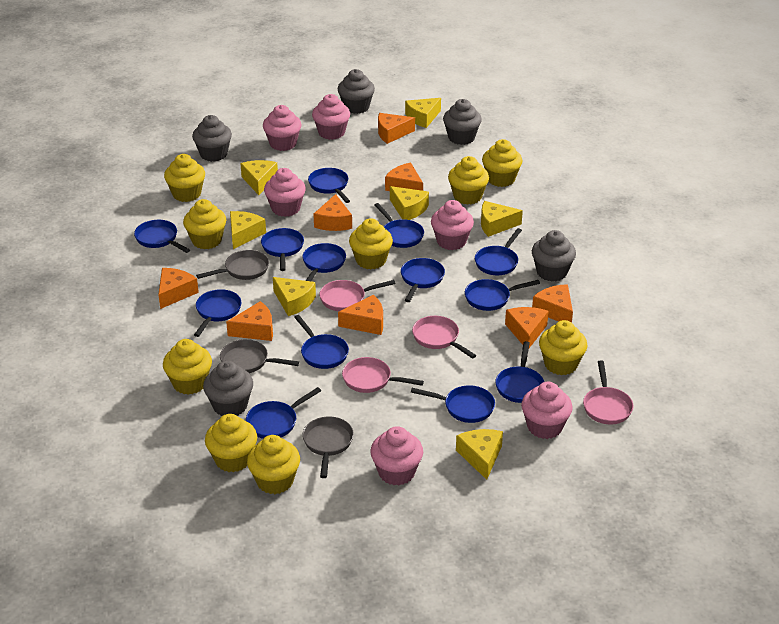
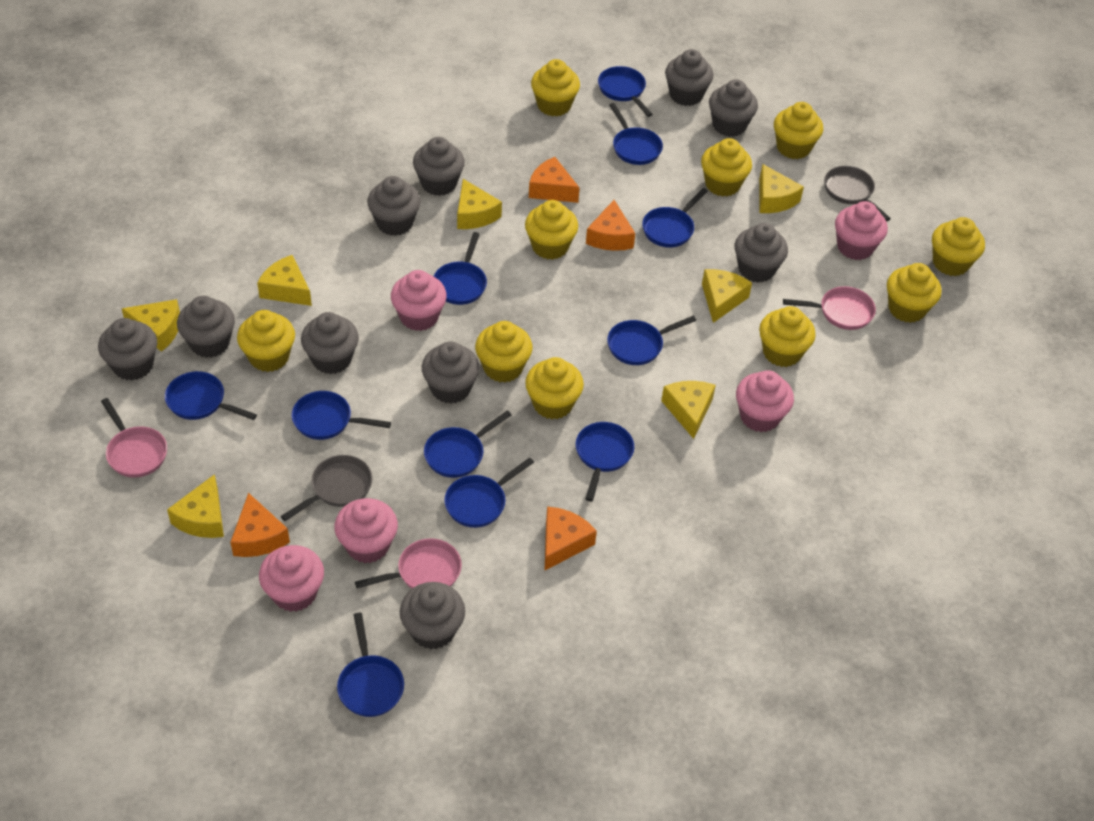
blue pan: [134,220,190,253] [194,289,241,337] [246,387,321,439] [261,228,304,271] [294,315,349,369] [302,243,346,281] [308,168,350,203] [375,203,424,248] [401,258,445,302] [411,385,495,423] [465,279,540,311] [475,228,522,276] [495,341,544,403] = 13 -> [165,371,257,420] [292,391,391,440] [337,613,404,717] [424,410,511,478] [433,232,487,305] [444,457,534,528] [576,422,634,501] [598,66,653,117] [607,316,696,365] [609,103,663,165] [642,188,708,248] = 11
grey cupcake: [192,115,232,162] [203,361,253,416] [338,69,375,114] [443,99,482,145] [532,230,576,281] = 5 -> [98,318,157,380] [177,296,235,358] [301,312,359,374] [367,176,421,236] [400,582,465,650] [413,137,465,196] [422,341,480,404] [665,49,713,106] [709,79,758,137] [735,223,788,282] = 10
grey pan: [196,250,269,280] [220,339,299,373] [303,416,354,478] = 3 -> [281,455,372,521] [824,166,891,221] = 2
orange cheese: [158,268,199,309] [226,301,273,341] [314,194,352,231] [338,295,383,335] [378,113,415,144] [385,162,423,191] [505,307,549,348] [532,284,573,322] = 8 -> [230,493,290,557] [529,157,580,203] [545,507,597,570] [586,200,635,251] = 4
pink cupcake: [263,105,301,151] [264,168,306,217] [312,94,350,140] [370,426,423,486] [431,200,474,250] [521,382,573,439] = 6 -> [259,545,324,612] [334,498,398,563] [391,270,447,331] [736,370,794,432] [835,201,888,260] = 5
pink pan: [319,280,395,311] [342,357,424,393] [412,316,477,359] [583,360,634,425] = 4 -> [101,398,167,478] [355,538,462,589] [783,286,876,330] = 3
yellow cupcake: [163,339,212,395] [164,154,205,202] [183,199,226,249] [205,414,257,472] [247,435,300,494] [349,219,393,269] [448,156,489,205] [482,139,522,187] [539,320,587,375] = 9 -> [237,310,295,372] [475,321,533,383] [525,200,578,260] [525,357,584,419] [531,59,580,117] [701,138,752,197] [759,306,816,367] [774,102,823,159] [887,263,941,323] [932,217,985,276] = 10

